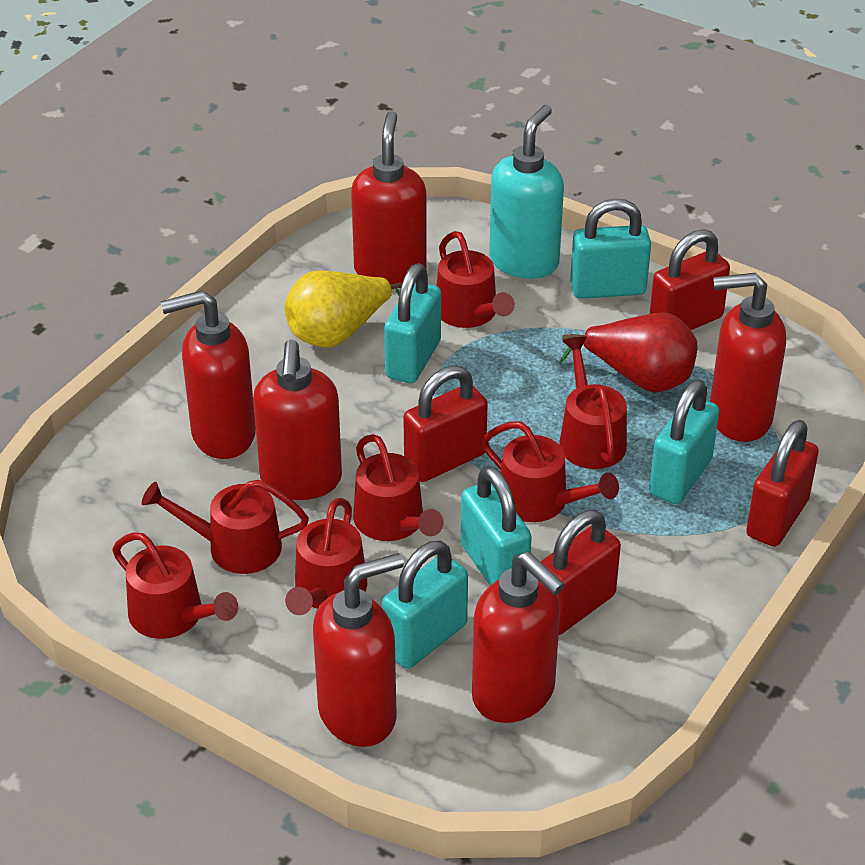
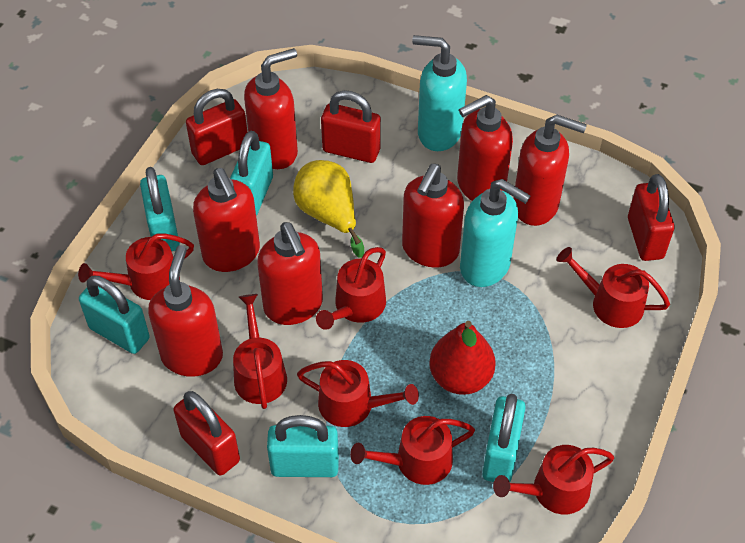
red soap dispenser: [161,290,256,459] [253,340,342,500] [313,553,404,747] [351,111,427,285] [472,552,565,723] [710,272,786,442] = 6 -> [148,245,223,377] [193,168,260,272] [244,48,298,169] [257,222,323,325] [402,164,464,268] [457,95,513,201] [513,115,587,226] = 7
turquoise soap dispenser: [489,105,564,279] = 1 -> [412,35,467,151] [460,179,530,287] = 2

